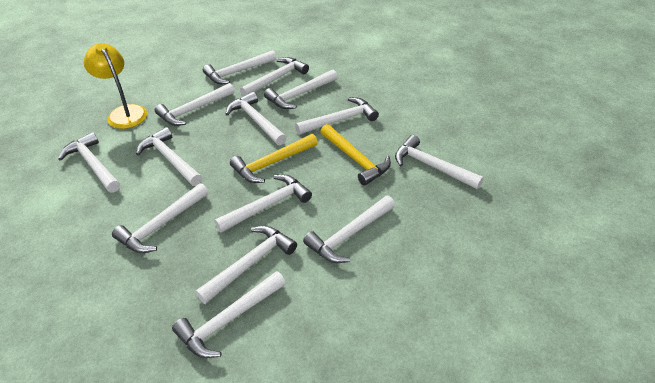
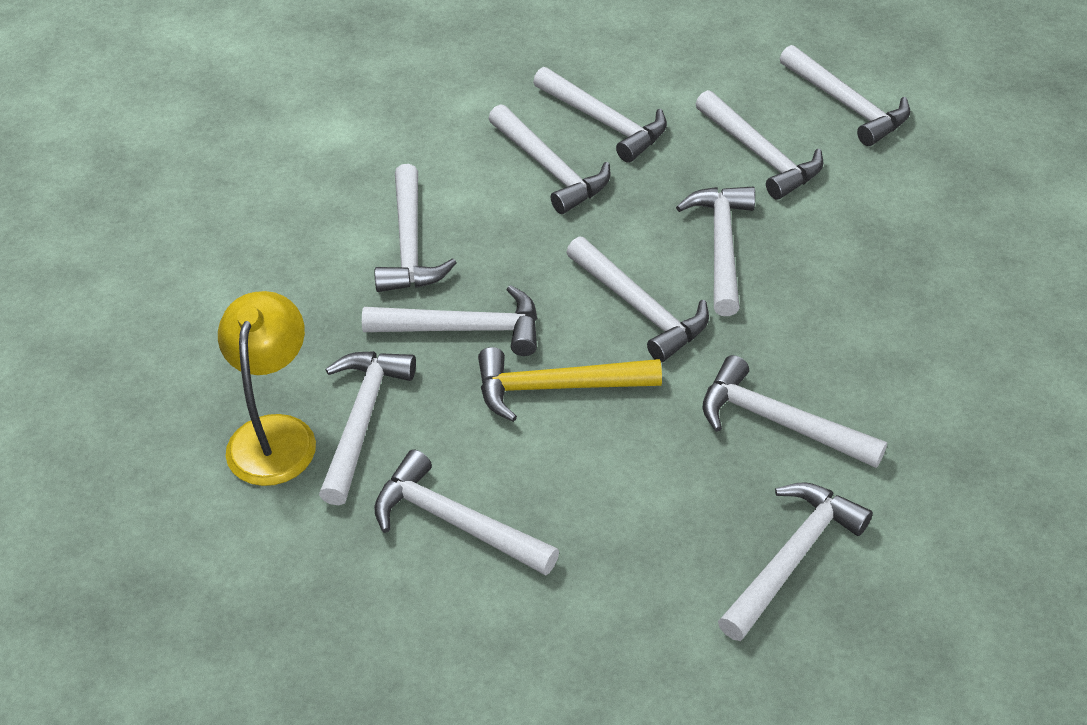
white hammer: [58,132,120,193] [112,183,209,253] [136,127,202,186] [155,83,235,126] [172,271,286,358] [195,226,297,304] [203,50,276,84] [214,174,312,233] [226,92,287,145] [240,57,309,96] [264,70,338,109] [295,97,379,135] [303,196,395,263] [395,135,484,189] = 14 -> [319,351,416,505] [362,285,537,356] [374,164,457,292] [374,449,559,576] [488,104,610,214] [533,67,667,163] [566,237,709,362] [676,187,755,316] [696,90,823,200] [702,355,887,468] [718,482,873,641] [780,45,910,146] = 12
yellow hammer: [230,134,318,183] [320,124,391,186] = 2 -> [478,347,662,422] = 1

